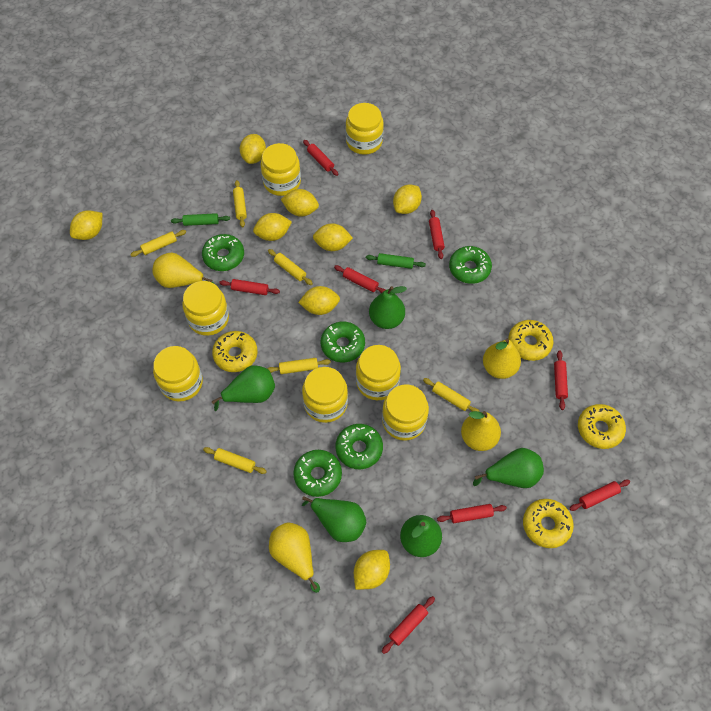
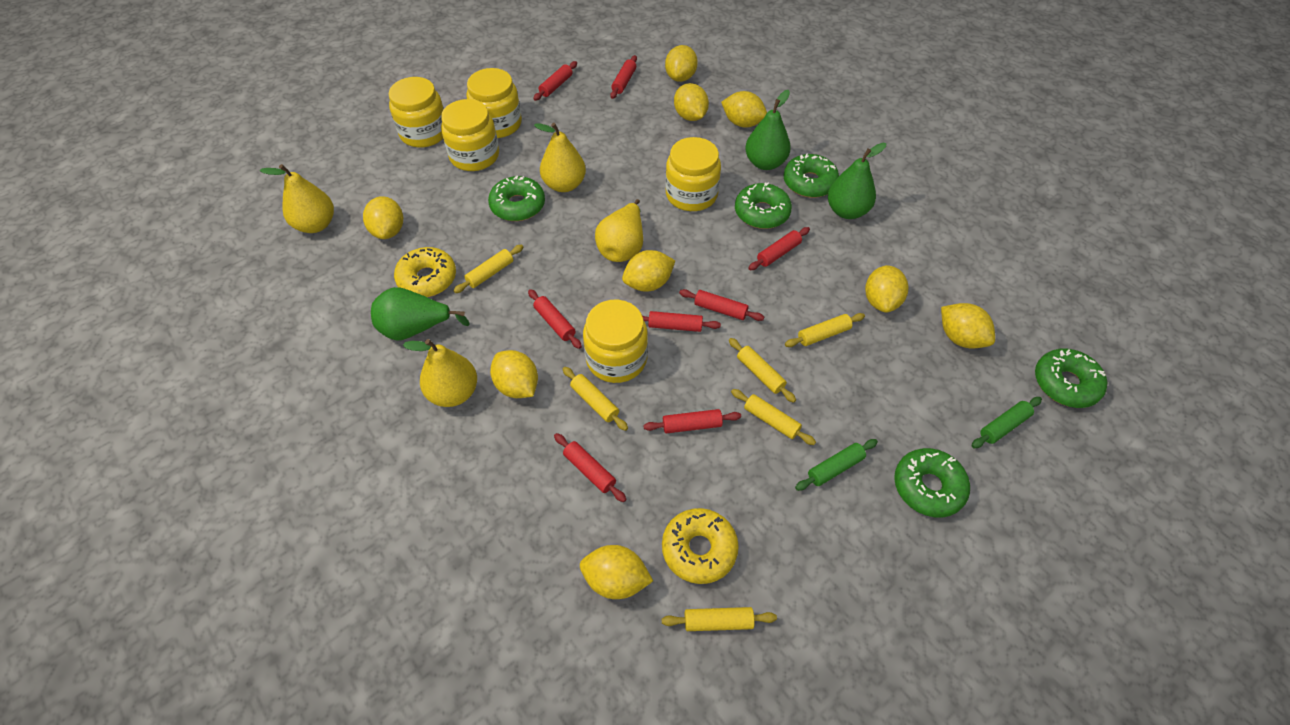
green pear: [212,365,275,411] [302,496,366,542] [369,286,407,329] [400,515,442,557] [473,448,544,488] = 5 -> [371,287,470,341] [745,90,791,170] [828,143,886,219] = 3
yellow donut: [212,331,258,372] [508,320,554,361] [523,499,574,548] [578,404,626,449] = 4 -> [394,247,456,297] [662,508,739,584] = 2
yellow jar: [153,346,203,402] [182,281,229,336] [260,143,301,196] [302,367,348,423] [345,103,384,155] [356,345,401,400] [382,385,429,441] = 7 -> [389,77,444,148] [441,99,499,171] [466,68,522,138] [583,300,648,383] [665,137,721,211] = 5
yellow lemon: [70,210,102,240] [240,134,266,164] [253,213,292,241] [281,189,319,217] [298,286,340,315] [313,223,353,251] [354,550,390,590] [393,184,422,214] = 8 -> [363,196,403,239] [490,350,538,398] [580,545,653,599] [622,250,675,292] [665,45,698,82] [674,83,709,121] [721,91,767,128] [865,265,908,313] [941,303,995,348] = 9

